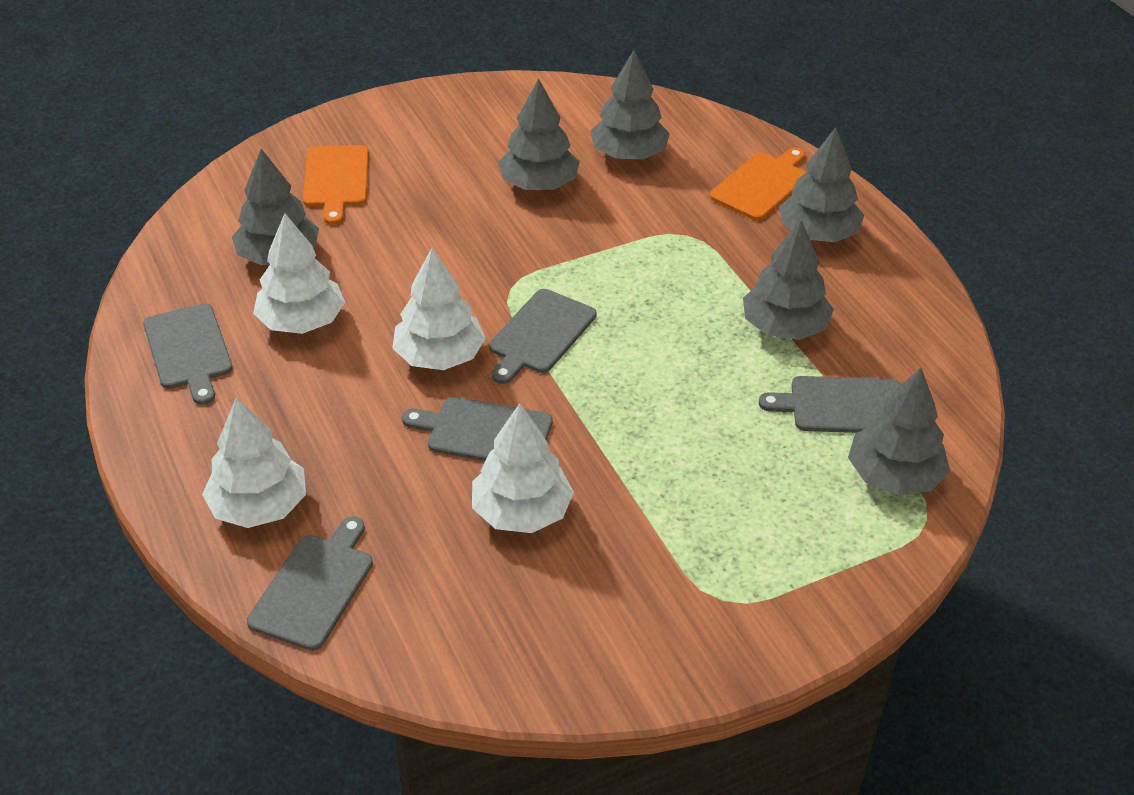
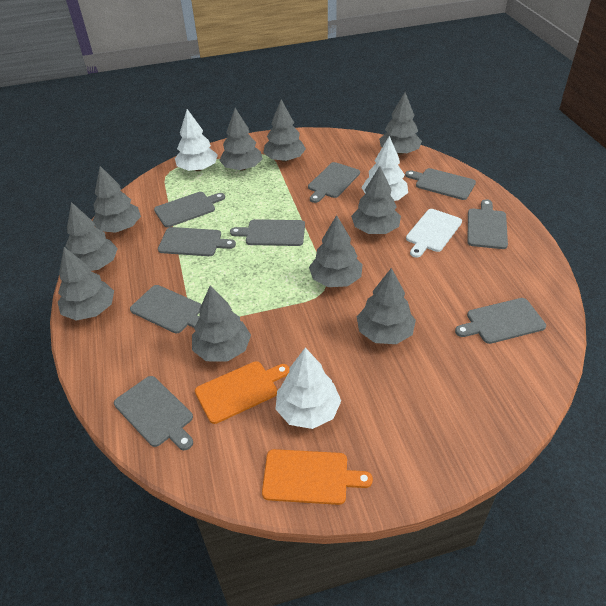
grey cutting board: [143,303,233,405] [247,516,373,651] [402,397,552,461] [489,289,596,384] [759,376,901,433] = 5 -> [114,376,193,450] [130,285,202,333] [154,192,225,227] [158,227,236,256] [230,219,305,246] [308,162,360,203] [405,168,476,200] [455,298,546,344] [467,199,508,249] = 9
grey tree: [232,149,319,265] [498,78,580,190] [590,50,670,159] [743,220,834,340] [779,127,864,242] [848,368,950,496] = 6 -> [58,247,114,321] [66,202,118,271] [93,166,141,233] [192,286,251,362] [219,108,263,171] [263,99,306,162] [309,215,363,287] [351,166,401,234] [357,268,416,344] [379,92,422,155] = 10
white cutting board: none = 0 -> [406,209,462,258] = 1
white tree: [202,397,306,528] [253,213,345,334] [393,248,486,370] [472,403,574,533] = 4 -> [175,109,218,171] [276,347,341,429] [362,136,408,201] = 3

